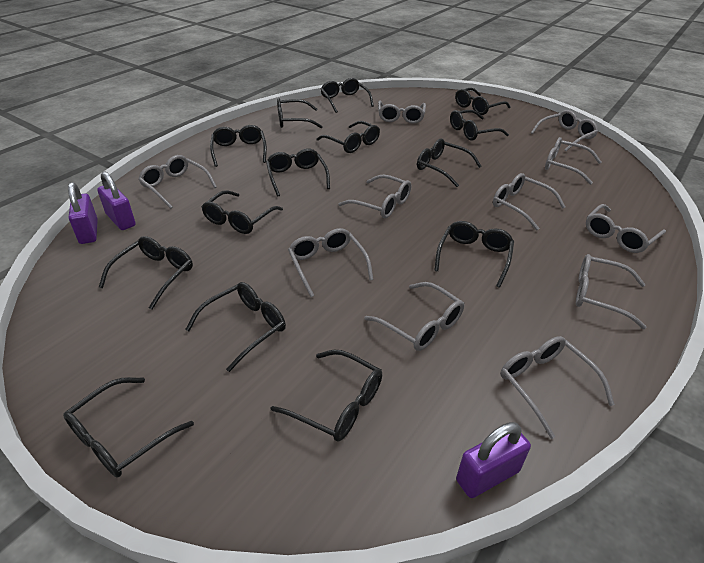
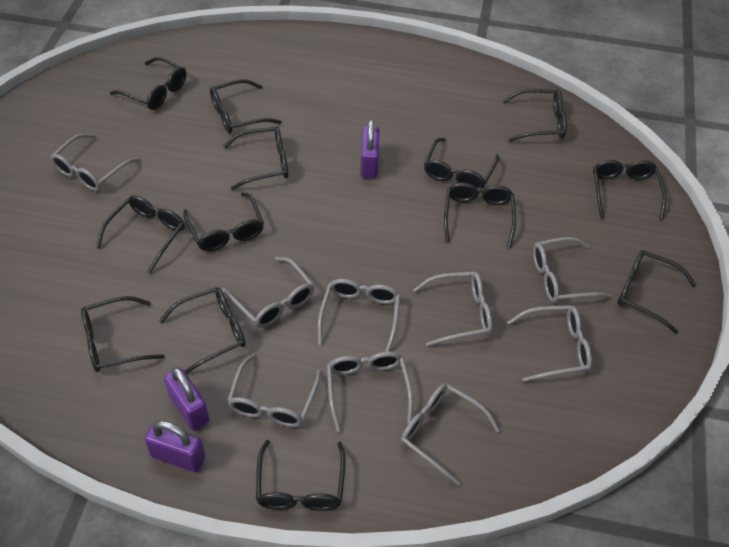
black glasses: [63,377,194,477] [99,236,193,310] [185,282,286,372] [201,190,283,234] [210,125,267,167] [266,149,330,196] [271,349,382,442] [277,98,323,128] [316,121,380,153] [321,78,374,113] [417,138,481,187] [434,221,514,287] [450,110,509,141] [455,88,511,115] = 14 -> [81,296,165,372] [96,195,185,274] [110,57,186,110] [159,287,246,374] [183,192,264,251] [210,79,282,134] [223,127,288,190] [256,440,346,511] [424,138,499,188] [444,183,516,248] [503,89,567,142] [593,160,666,220] [617,250,696,334] = 13
grey glasses: [138,155,217,209] [288,228,373,297] [338,175,411,218] [365,282,464,351] [378,101,426,124] [493,173,565,231] [500,336,615,439] [531,110,598,151] [545,137,601,185] [576,254,646,329] [586,204,666,253] = 11 -> [50,134,139,191] [222,257,314,328] [227,354,321,427] [318,279,401,352] [327,352,413,432] [401,384,500,486] [413,272,492,346] [507,305,592,382] [533,237,612,303] = 9

